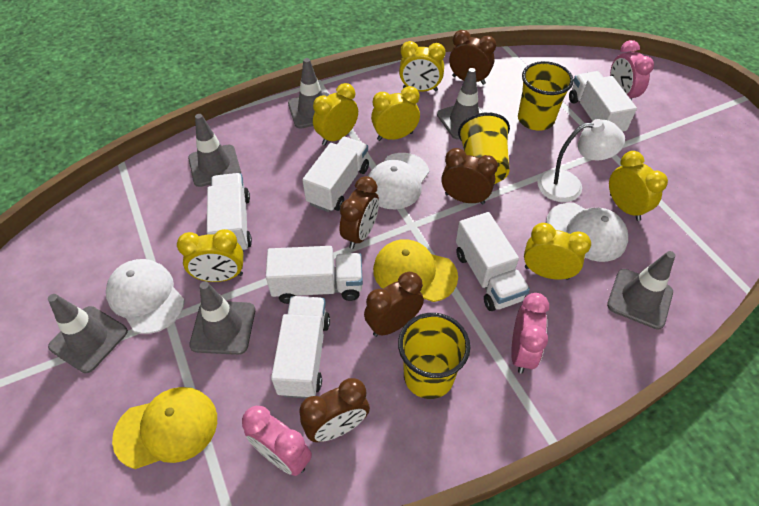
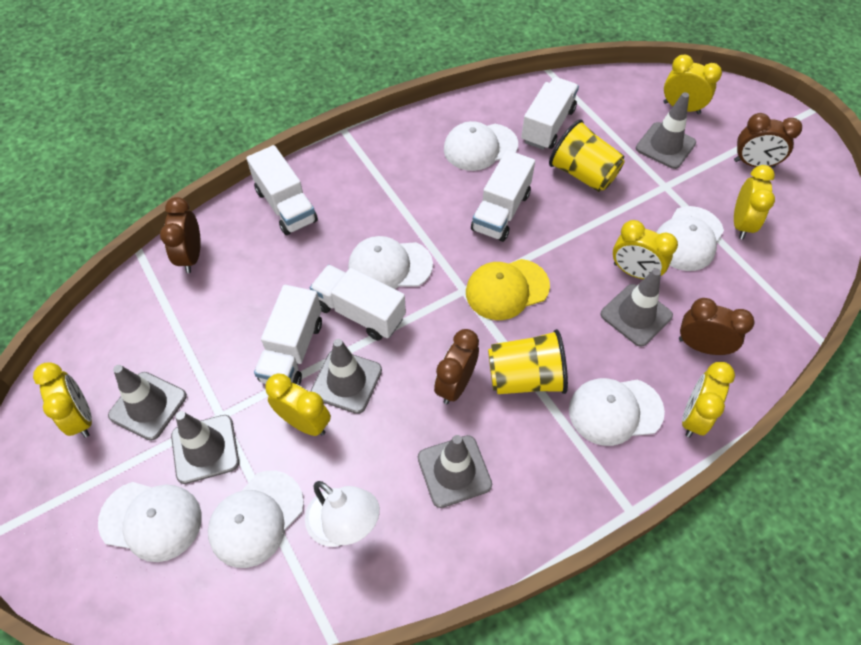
brown clock: [299,378,370,442] [340,176,379,249] [364,272,424,337] [441,148,498,204] [449,30,496,85] = 5 -> [160,197,201,273] [434,329,479,404] [679,298,754,355] [734,113,802,168] = 4
pink clock: [242,406,312,476] [511,293,549,374] [610,40,654,101] = 3 -> none = 0
white cap: [106,259,184,334] [368,153,429,209] [546,203,628,262] = 3 -> [98,482,202,562] [208,471,304,568] [348,236,433,289] [444,121,518,171] [569,378,665,446] [656,206,724,271] = 6
white truck: [207,173,252,252] [266,246,363,304] [271,296,330,398] [302,137,369,212] [456,212,530,311] [569,71,637,132] = 6 -> [246,145,318,235] [254,285,322,386] [310,265,406,340] [471,150,535,242] [521,77,579,150] = 5
yellow cap: [112,387,217,469] [373,239,458,302] = 2 -> [466,259,550,320] = 1
yellow cup: [398,313,470,399] [458,112,510,184] [518,61,574,131] = 3 -> [488,329,568,394] [549,120,625,192] = 2

